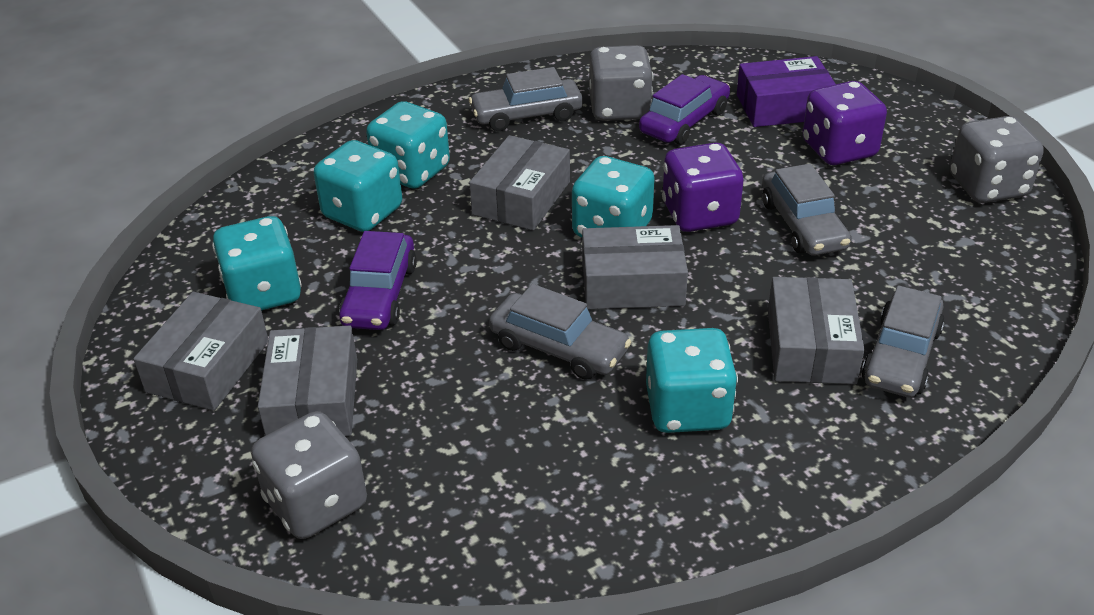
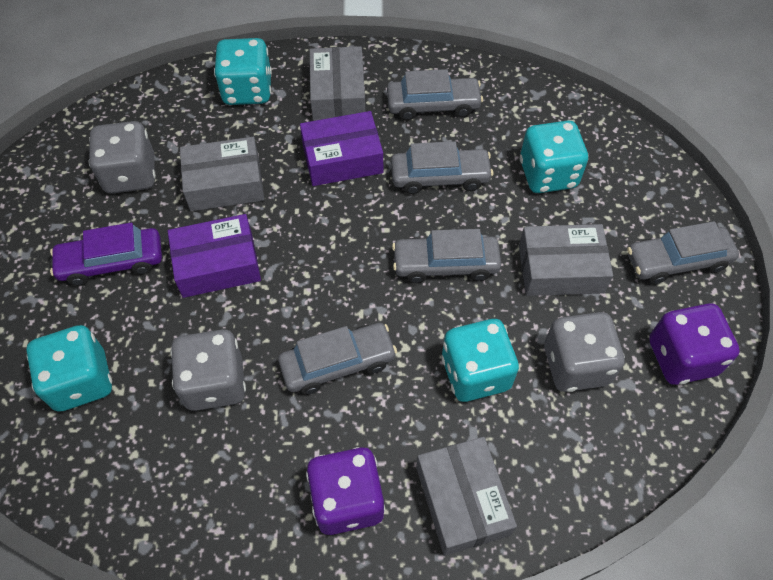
grey box: [133,292,268,411] [258,326,357,436] [469,135,570,230] [582,225,688,309] [768,277,865,384] = 5 -> [180,137,264,211] [310,46,365,121] [416,437,517,556] [519,224,613,296] = 4
grey car: [469,67,583,131] [489,284,631,380] [762,164,851,256] [862,285,945,397] = 4 -> [278,323,397,395] [387,69,483,120] [391,141,494,194] [392,229,501,283] [627,221,739,284] = 5
purple box: [737,56,835,127] = 1 -> [168,214,261,298] [300,111,383,186] = 2
purple car: [339,231,417,330] [639,74,730,145] = 2 -> [50,223,162,286] = 1
turquoise dice: [212,216,302,310] [314,140,402,232] [366,101,450,189] [572,156,655,237] [646,328,738,433] = 5 -> [26,325,112,412] [214,38,272,105] [441,319,519,402] [520,121,589,193] = 4

